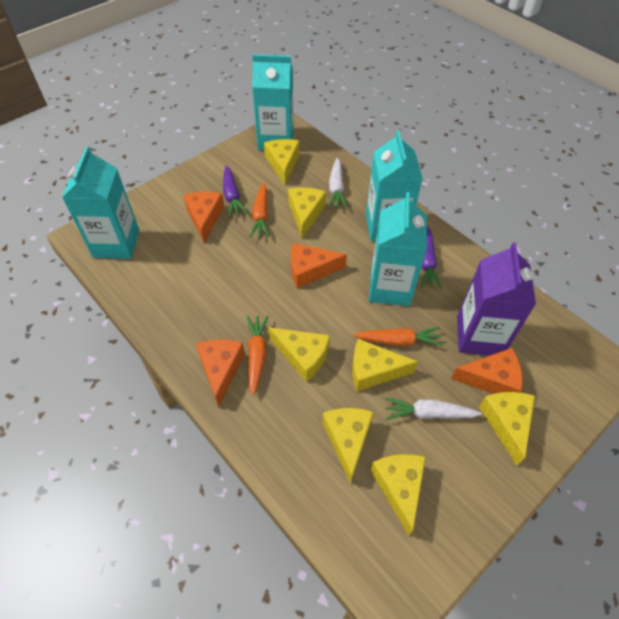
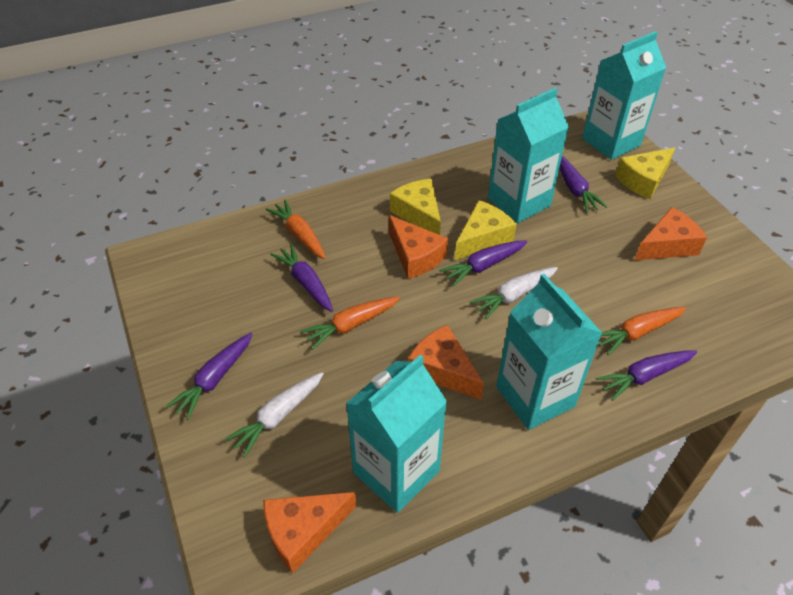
purple carrot: [223,165,247,217] [421,227,442,289] = 2 -> [166,333,252,420] [270,244,333,312] [439,240,527,287] [559,156,608,212] [596,350,697,401] = 5
purple carton: [457,242,536,356] = 1 -> none = 0
yellow cheese: [264,139,300,185] [268,327,330,382] [288,187,326,239] [322,408,374,484] [352,339,418,391] [370,454,426,535] [479,392,535,465] = 7 -> [390,179,441,235] [455,200,517,260] [615,147,675,199] = 3

